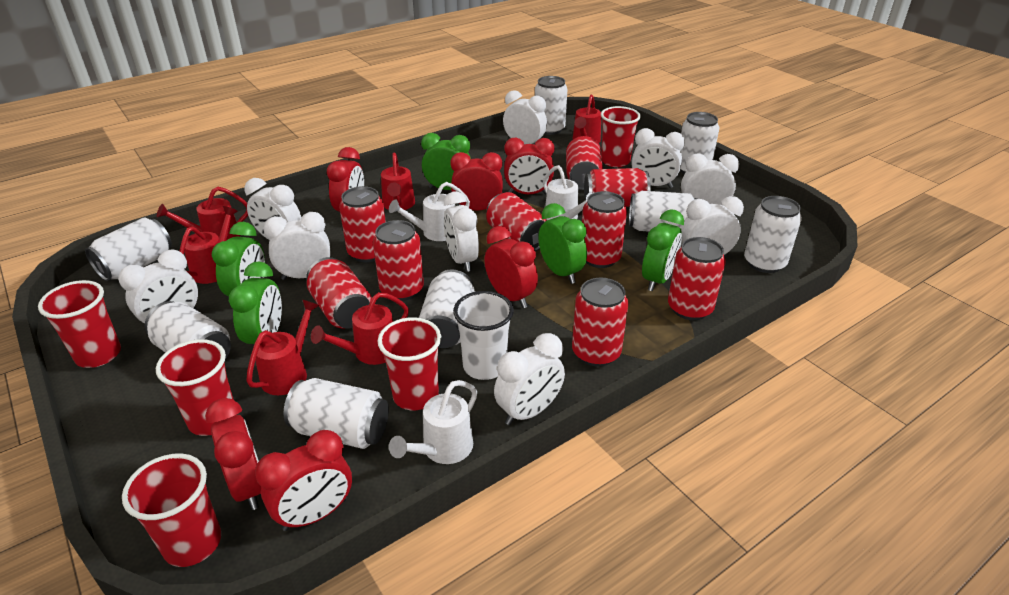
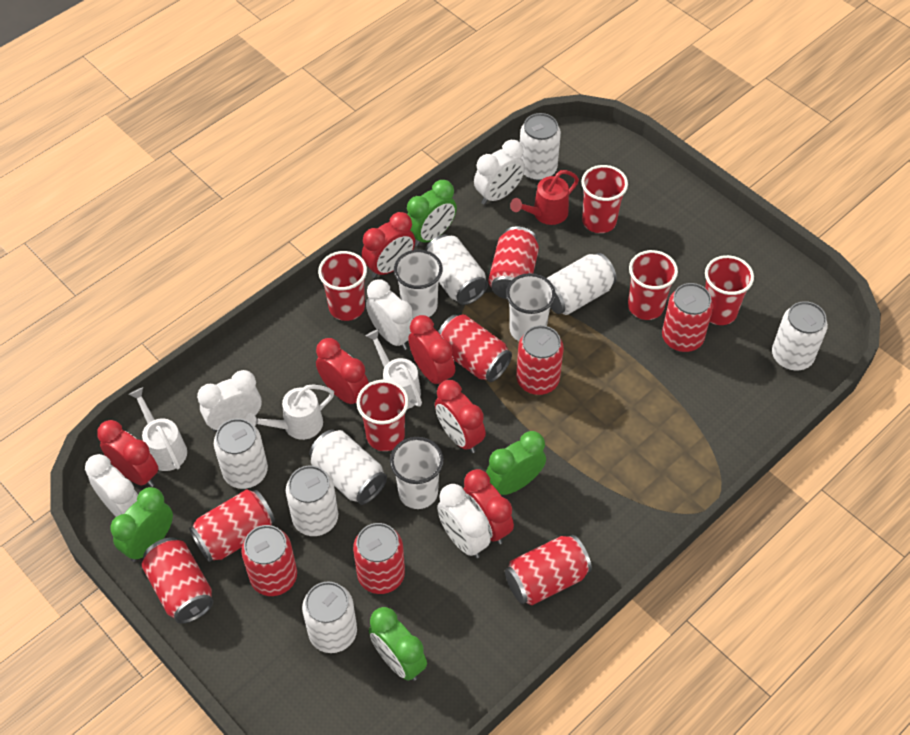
green clock: [212,222,265,296] [229,261,282,344] [421,133,471,190] [538,203,587,284] [642,209,684,291] = 5 -> [111,487,173,562] [369,607,427,681] [407,180,457,246] [486,431,546,495] = 4
red watering can: [157,187,248,241] [180,206,238,284] [246,300,319,395] [311,292,409,365] [381,153,415,210] [572,95,601,143] = 6 -> [510,170,579,225] = 1
white clock: [118,249,198,324] [244,178,301,240] [263,212,331,280] [444,192,479,272] [494,333,565,425] [503,90,547,144] [631,128,685,188] [681,153,739,206] [681,196,744,257] = 9 -> [85,454,138,517] [197,370,262,432] [366,279,413,350] [437,484,491,558] [474,140,525,205] = 5
white cup: [453,291,514,380] = 1 -> [390,437,444,509] [394,250,443,319] [506,273,555,341] = 3

